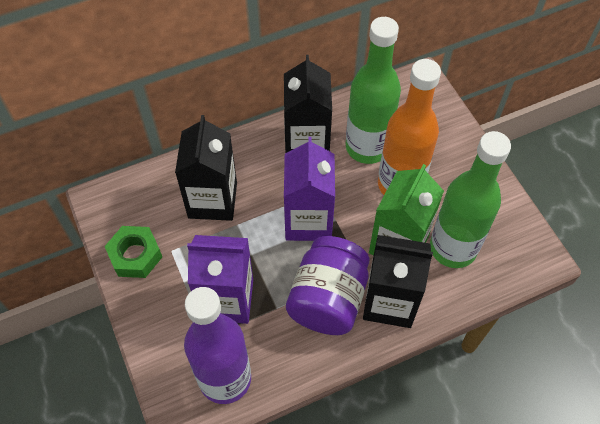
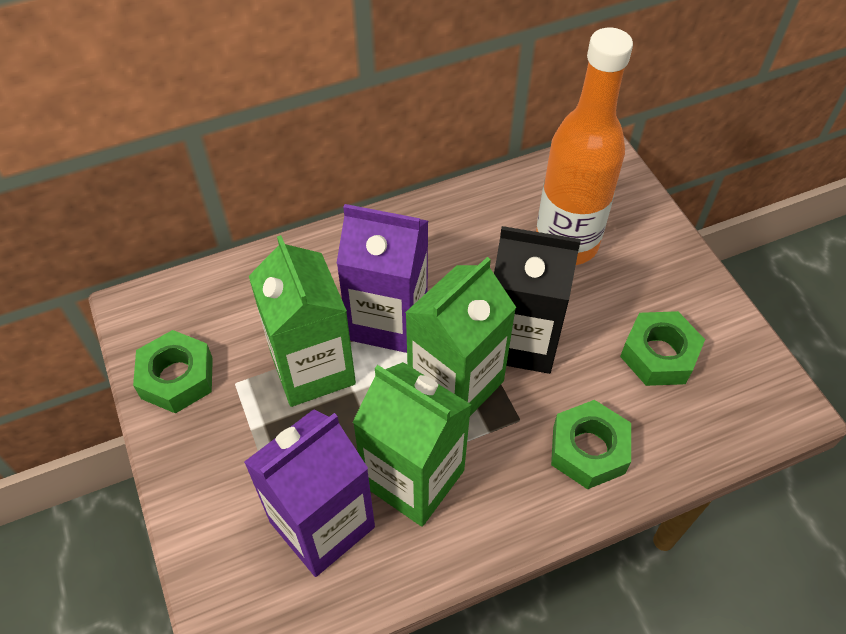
black carton: [175,115,237,221] [284,55,332,153] [363,235,433,328] = 3 -> [494,226,581,374] = 1
green bottle: [346,17,401,164] [430,131,511,268] = 2 -> none = 0
green carton: [369,164,444,255] = 1 -> [249,235,356,407] [353,362,471,527] [405,257,517,416] = 3
green nut: [105,226,162,278] = 1 -> [133,330,213,414] [551,400,631,489] [620,311,705,386] = 3
purple bottle: [184,287,251,404] = 1 -> none = 0
purple jar: [286,236,370,335] = 1 -> none = 0

